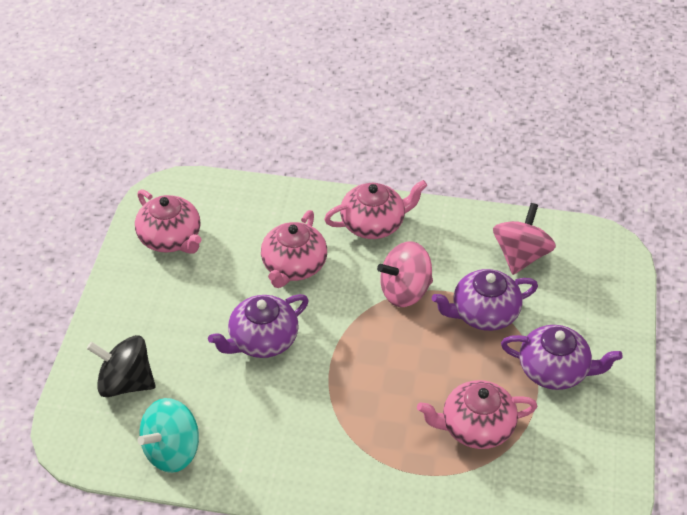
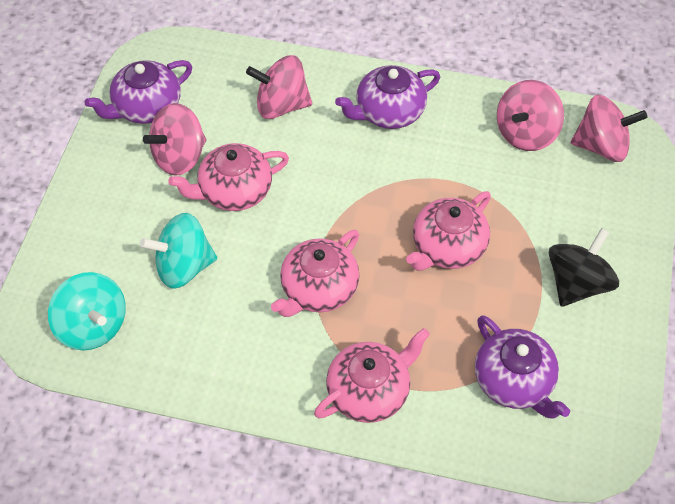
pink spinning top: [377,241,433,307] [493,203,556,275] = 2 -> [143,103,206,176] [246,55,312,119] [497,80,564,151] [571,95,647,162] = 4
turquoise spinning top: [138,398,199,473] = 1 -> [48,272,126,350] [140,213,217,288] = 2

